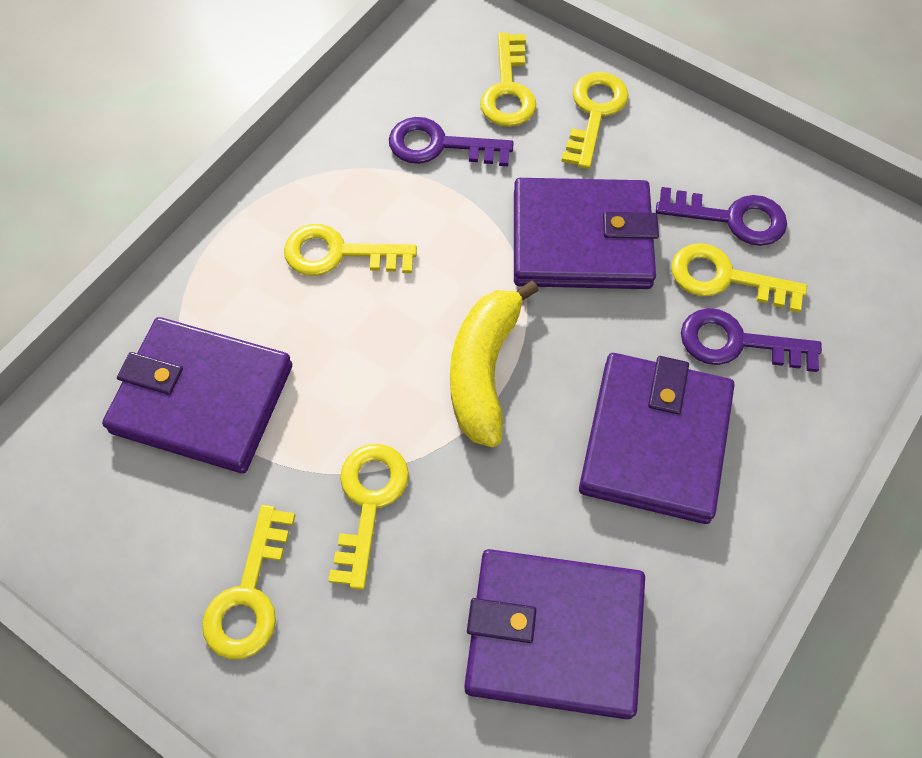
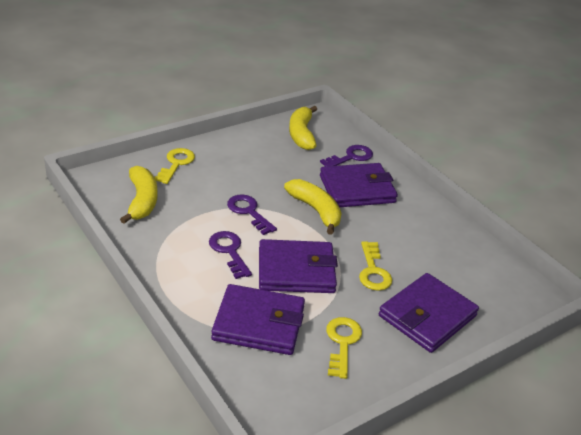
yellow banana: [450,280,539,447] = 1 -> [120,166,158,224] [284,179,342,235] [289,106,317,150] = 3
yellow key: [202,505,295,659] [284,224,417,276] [328,444,409,590] [480,32,536,127] [561,72,629,169] [672,243,807,313] = 6 -> [155,148,195,184] [326,317,362,379] [359,241,392,291] = 3

